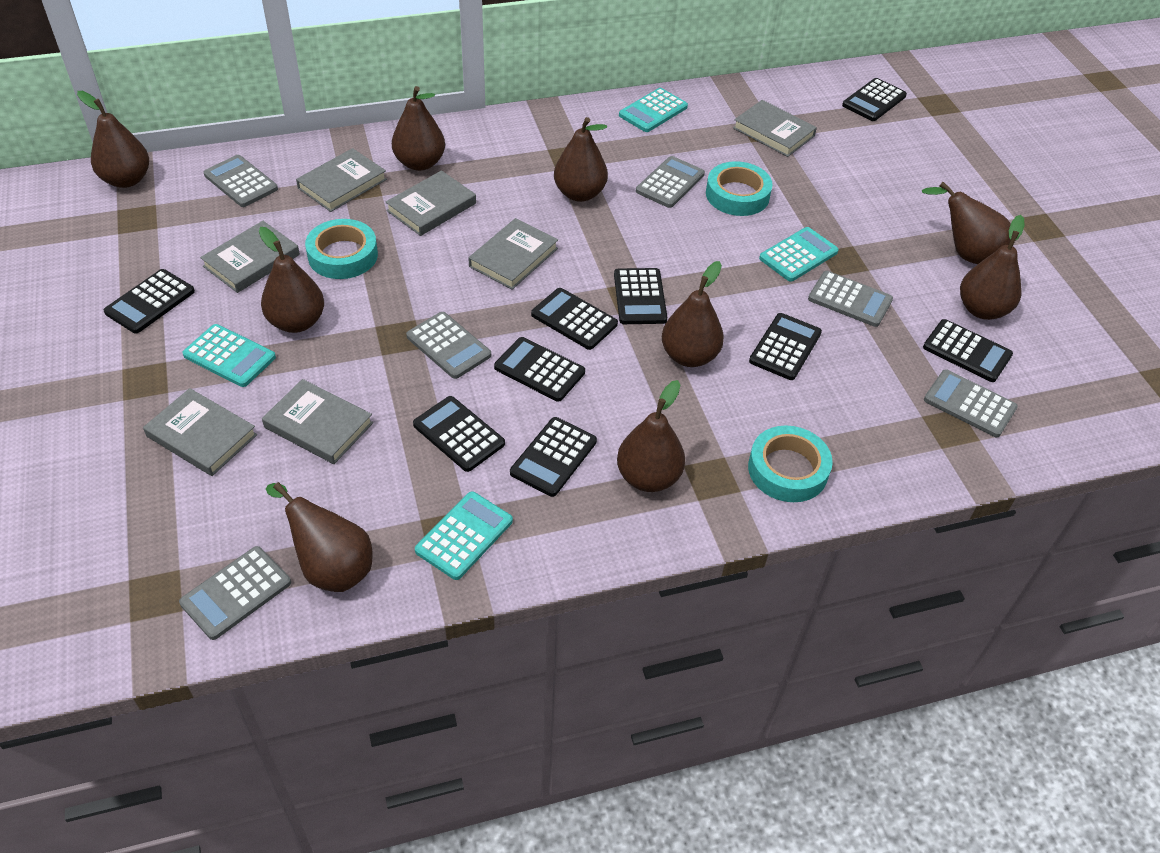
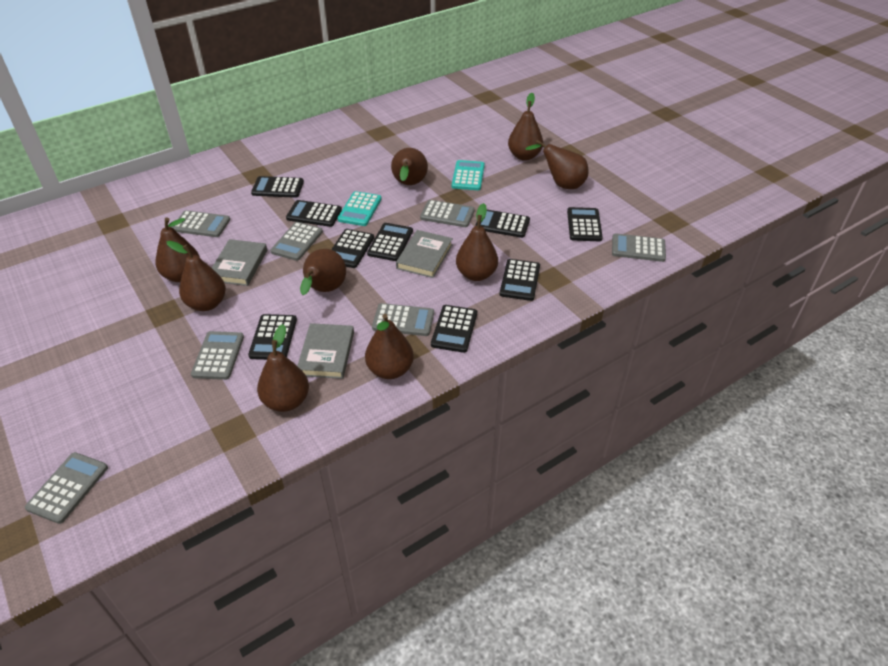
grey book: [143,388,257,476] [200,221,300,293] [262,379,373,464] [296,148,387,212] [386,170,476,236] [468,218,558,290] [733,100,817,157] = 7 -> [212,239,267,286] [297,323,354,379] [396,230,453,278] = 3
grey calculator: [179,546,291,640] [204,155,278,207] [406,312,491,379] [636,156,705,208] [808,271,893,327] [924,369,1018,437] = 6 -> [25,452,108,524] [172,210,230,237] [191,331,244,380] [270,222,323,261] [372,303,434,336] [420,200,475,227] [612,233,666,262] = 7
turquoise calculator: [182,324,276,387] [415,491,513,580] [619,88,688,132] [759,227,839,282] = 4 -> [337,191,381,226] [452,160,485,190] = 2
turquoise tape: [305,219,378,279] [706,161,772,216] [748,426,833,502] = 3 -> none = 0

